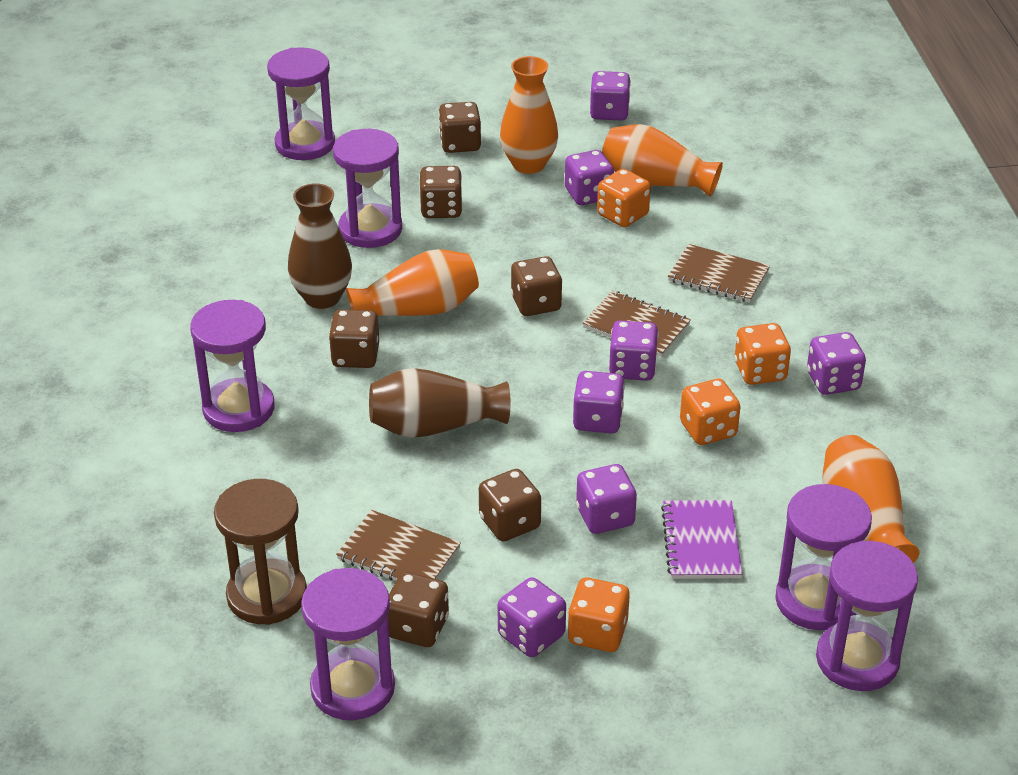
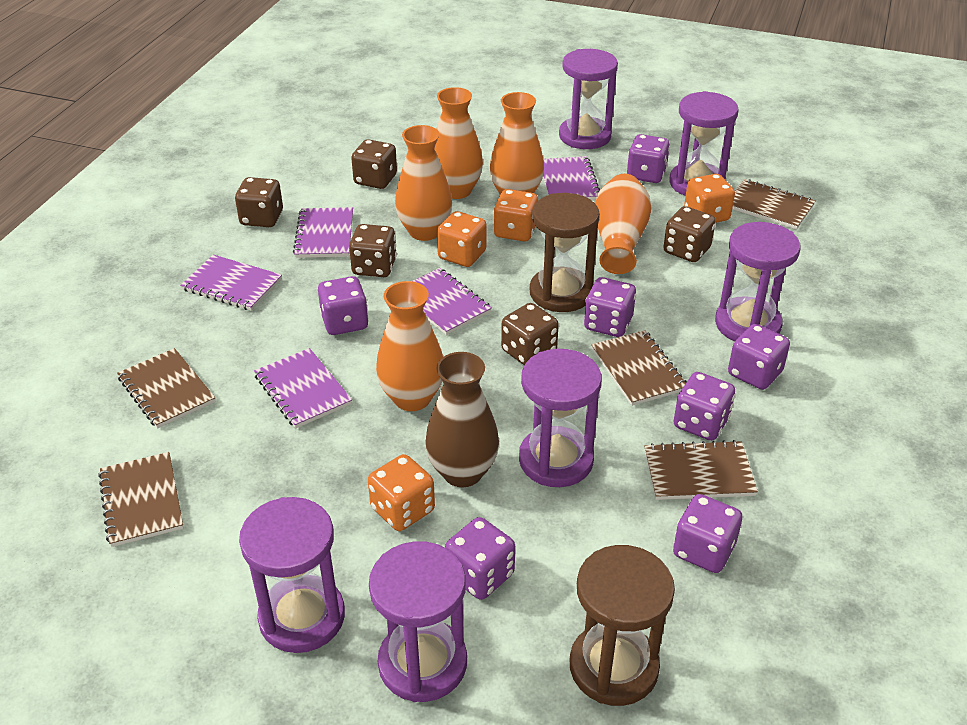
brown dice: [329,309,379,368] [388,572,449,647] [419,166,463,218] [439,102,481,153] [479,469,541,541] [511,256,562,316] = 6 -> [235,177,283,227] [349,224,397,277] [351,139,397,189] [501,303,559,365] [663,206,716,262] = 5
brown hourglass: [214,479,307,625] = 1 -> [530,193,600,312] [570,545,675,706] = 2
brown notebook: [336,510,461,581] [583,291,691,357] [668,244,770,303] = 3 -> [98,452,183,547] [117,348,216,428] [591,330,687,406] [644,440,758,500] [732,179,815,230] = 5
brown vase: [288,183,352,309] [369,368,511,438] = 2 -> [425,352,499,487] = 1
orange vase: [346,249,479,316] [500,56,558,174] [602,124,723,197] [822,435,920,563] = 4 -> [376,281,443,411] [395,125,452,241] [435,87,483,199] [489,92,544,195] [595,174,652,274] = 5
purple notebook: [661,500,742,579] = 1 -> [180,255,282,311] [254,348,352,428] [293,207,353,258] [412,268,492,335] [543,156,600,200] = 5

